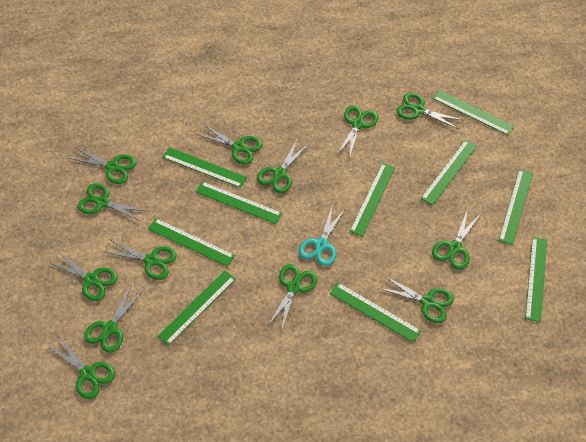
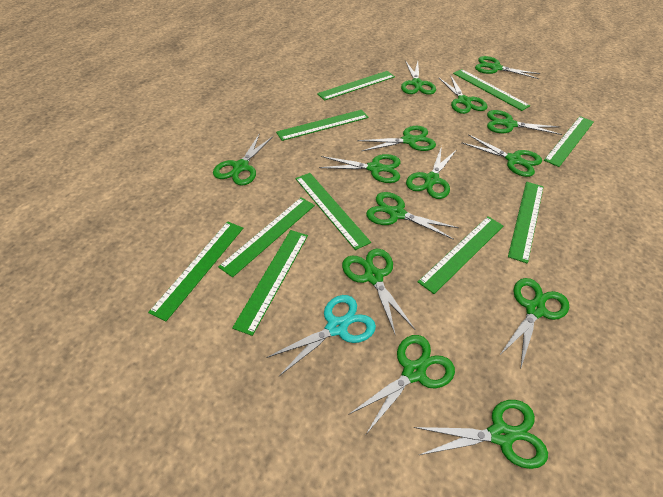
green scissors: [47,336,115,399] [48,251,118,301] [68,148,136,184] [78,183,147,222] [84,284,144,353] [105,239,177,280] [196,124,262,164] [257,139,309,193] [268,264,317,332] [336,105,378,159] [378,276,454,323] [396,93,462,129] [432,209,480,269] = 13 -> [213,133,273,185] [319,154,401,183] [342,249,415,336] [348,335,455,434] [357,126,436,151] [366,192,459,240] [401,60,436,95] [406,146,456,199] [413,400,548,469] [438,75,487,114] [461,134,542,177] [475,56,541,79] [487,110,562,135] [499,278,569,370] = 14

